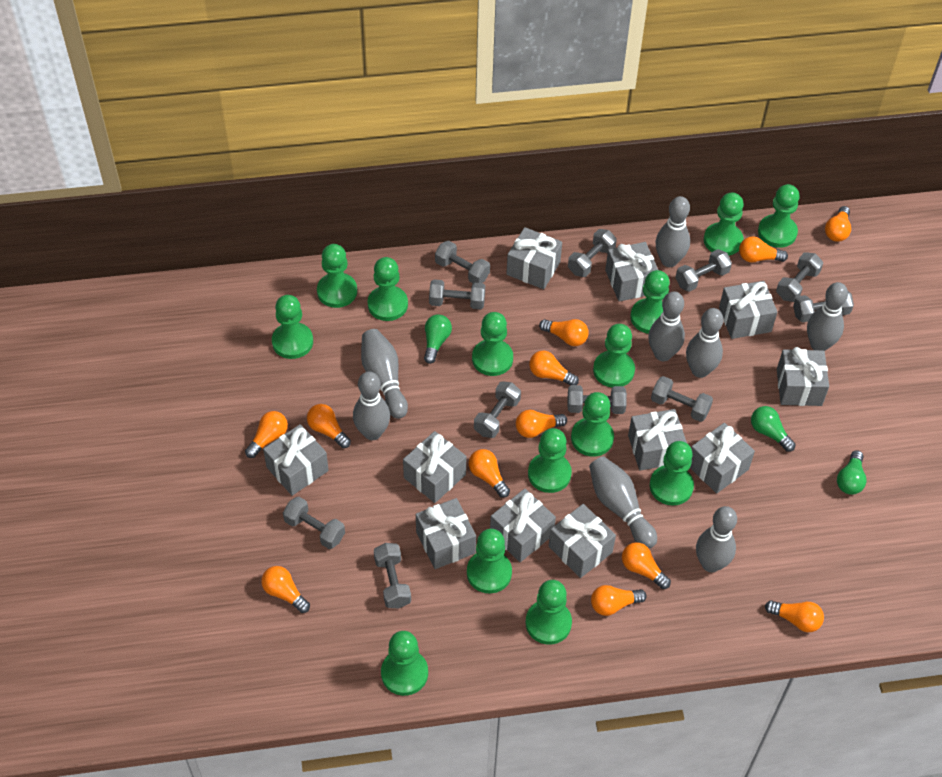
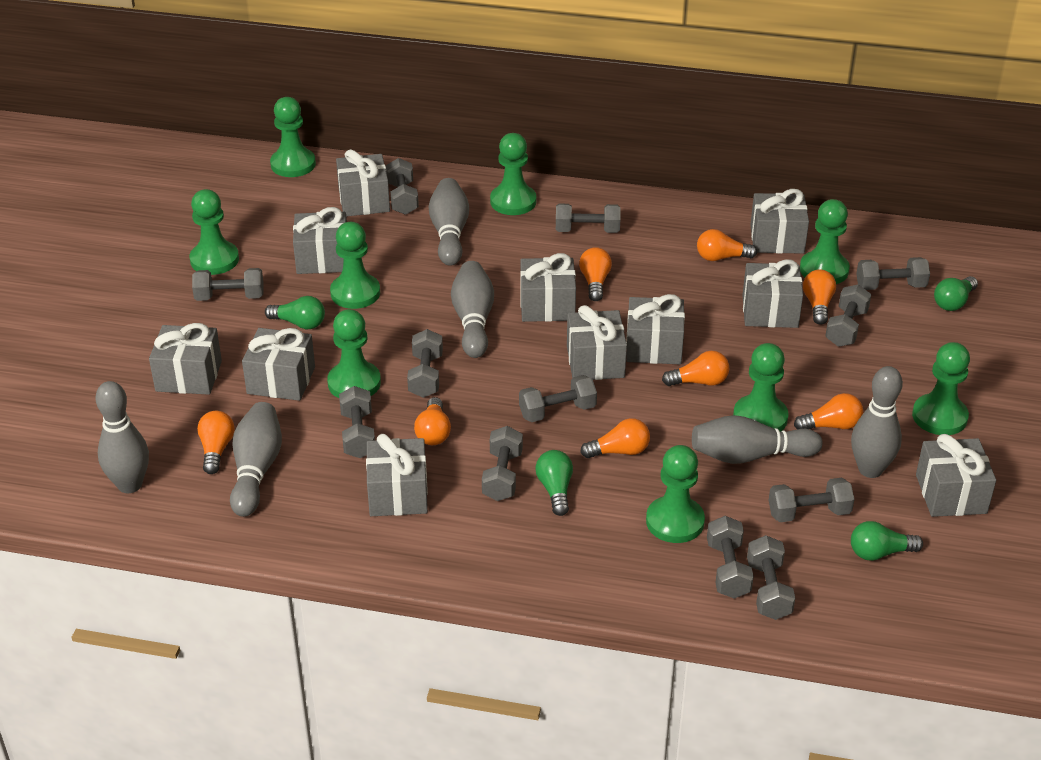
green light bulb: [424,314,452,364] [751,406,796,452] [837,450,867,495] = 3 -> [265,296,325,329] [535,450,573,516] [851,521,923,561] [934,276,978,311] = 4
green pawn: [272,295,313,359] [317,244,357,308] [368,257,408,321] [381,631,428,696] [467,529,512,593] [472,312,513,376] [526,580,572,645] [528,428,572,493] [571,392,614,457] [593,324,635,388] [630,270,670,334] [650,441,694,506] [704,193,744,255] [758,184,800,248] = 14 -> [190,189,239,275] [270,97,316,177] [327,309,381,398] [330,222,380,309] [490,133,536,215] [646,445,705,543] [733,343,789,432] [800,199,850,284] [912,342,970,435] = 9
grey bowling pin: [353,371,390,440] [361,329,408,419] [589,456,657,548] [648,291,685,361] [656,196,690,267] [686,308,724,378] [696,506,737,573] [807,282,848,351] = 8 -> [96,381,149,493] [230,402,282,517] [429,178,469,266] [451,261,494,358] [692,415,823,464] [851,366,903,478] = 6
grey dumbbell: [283,497,345,549] [374,543,411,608] [429,279,485,309] [435,241,490,283] [474,382,521,438] [567,385,627,414] [568,229,617,277] [651,376,713,422] [675,249,732,292] [776,252,823,302] [793,291,854,323] = 11 -> [192,268,264,301] [339,386,375,458] [386,158,419,215] [407,329,443,398] [482,426,523,501] [519,375,597,422] [556,204,621,233] [707,516,754,599] [747,535,795,620] [769,478,855,522] [825,284,871,347] [856,257,930,290] = 12
orange light bulb: [245,411,288,458] [261,566,310,613] [307,404,351,448] [469,449,510,498] [516,410,567,438] [529,351,579,385] [539,319,589,346] [591,585,646,616] [622,542,671,589] [739,236,788,263] [765,600,824,632] [825,206,851,242] = 12 -> [197,411,235,474] [414,397,451,445] [579,247,612,301] [580,418,650,458] [662,351,729,386] [697,229,757,261] [794,393,863,429] [803,270,836,325] = 8

